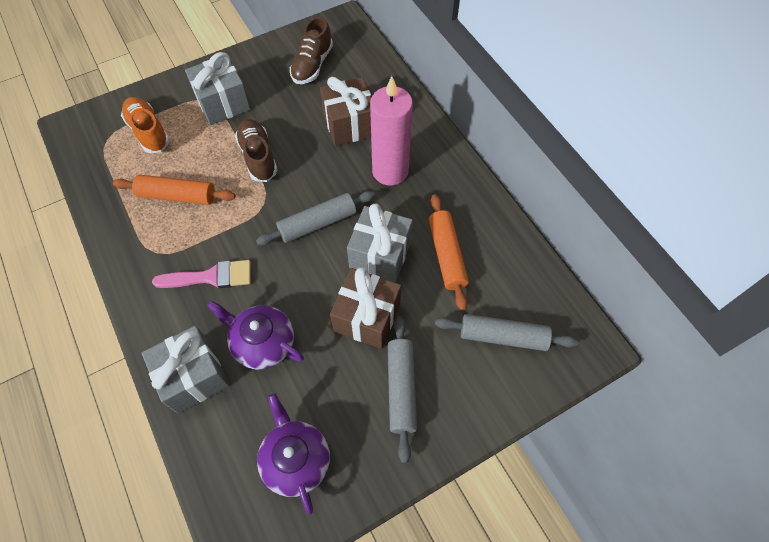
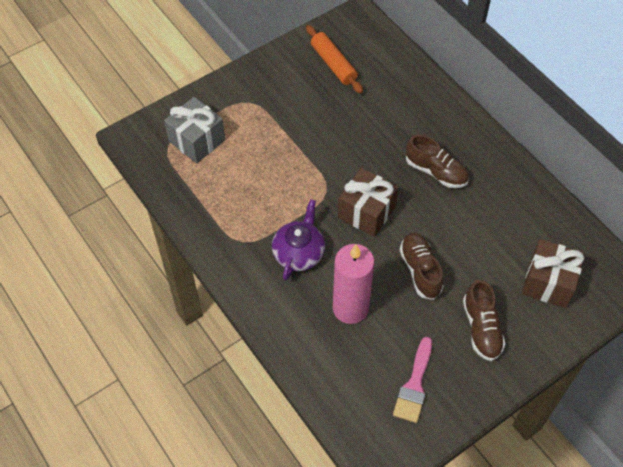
brown shoe: [235,119,278,182] [290,17,333,84] = 2 -> [400,233,443,300] [406,135,469,188] [463,280,505,361] = 3
grey gift: [142,326,229,413] [185,52,251,125] [347,203,413,282] = 3 -> [164,97,225,163] = 1
grey rolling pin: [256,191,375,246] [388,316,417,463] [435,314,578,351] = 3 -> none = 0
orange rolling pin: [113,175,236,205] [429,194,469,311] = 2 -> [306,25,363,93] = 1
orange shoe: [121,97,170,153] = 1 -> none = 0
purple teapot: [207,300,304,370] [257,393,330,515] = 2 -> [272,199,325,280] = 1

